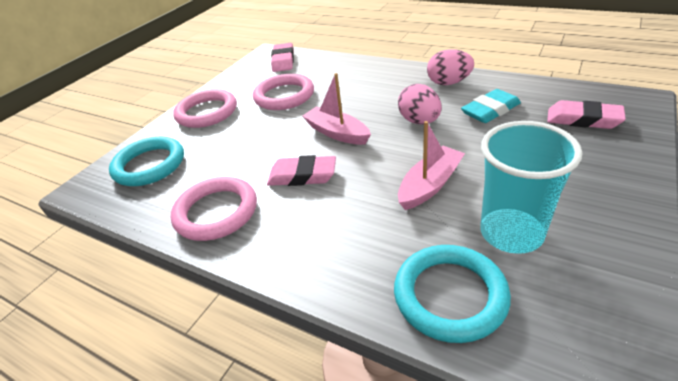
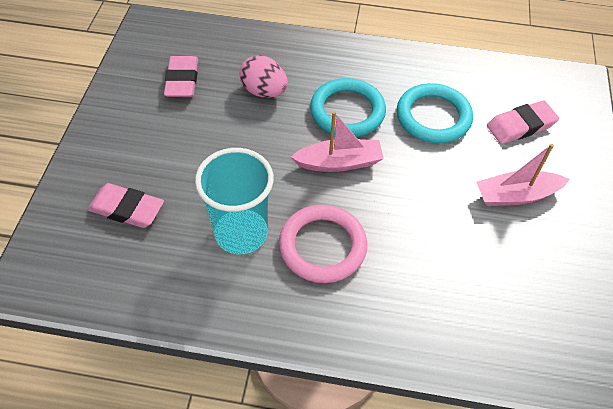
pink egg: [398,84,442,124] [427,49,474,85] = 2 -> [240,55,288,98] = 1
pink ring: [171,177,257,241] [173,89,237,128] [253,74,314,110] = 3 -> [279,205,367,283] = 1
turquoise eraser: [461,89,521,123] = 1 -> none = 0

